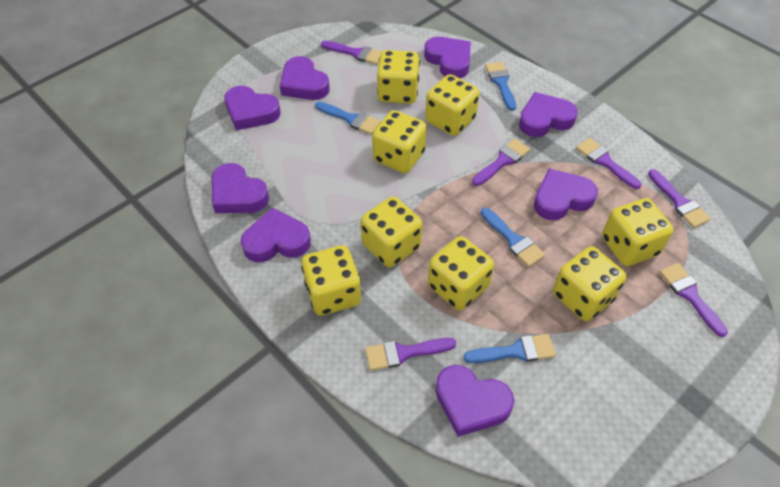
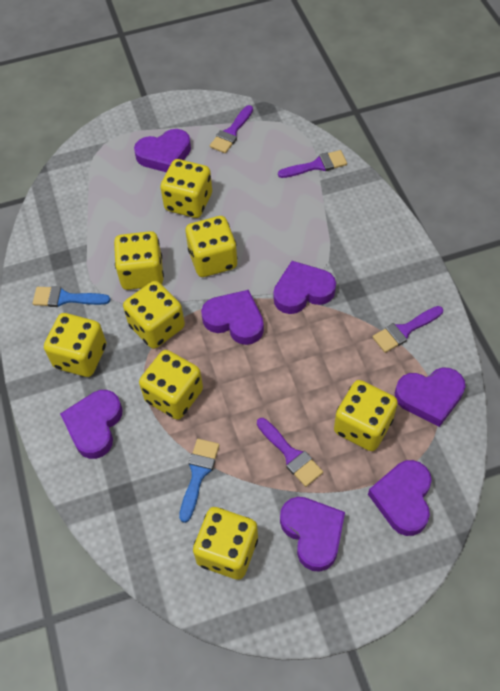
blue brush: [315,102,381,134] [464,334,556,363] [480,208,545,267] [485,62,516,111] = 4 -> [33,286,110,307] [179,439,219,523] = 2
purple brush: [321,41,382,65] [365,338,456,371] [472,139,530,186] [576,138,642,189] [648,169,711,228] [660,263,728,337] = 6 -> [210,105,253,153] [257,418,323,487] [278,150,347,178] [372,306,443,353] = 4
purple heart: [212,163,269,213] [224,86,281,130] [241,208,311,262] [280,56,330,100] [424,37,471,78] [435,365,514,437] [519,92,578,137] [534,169,598,220] = 8 -> [60,390,123,459] [134,129,191,172] [201,290,264,345] [273,261,336,314] [280,497,345,572] [368,460,432,536] [395,368,465,427] = 7

